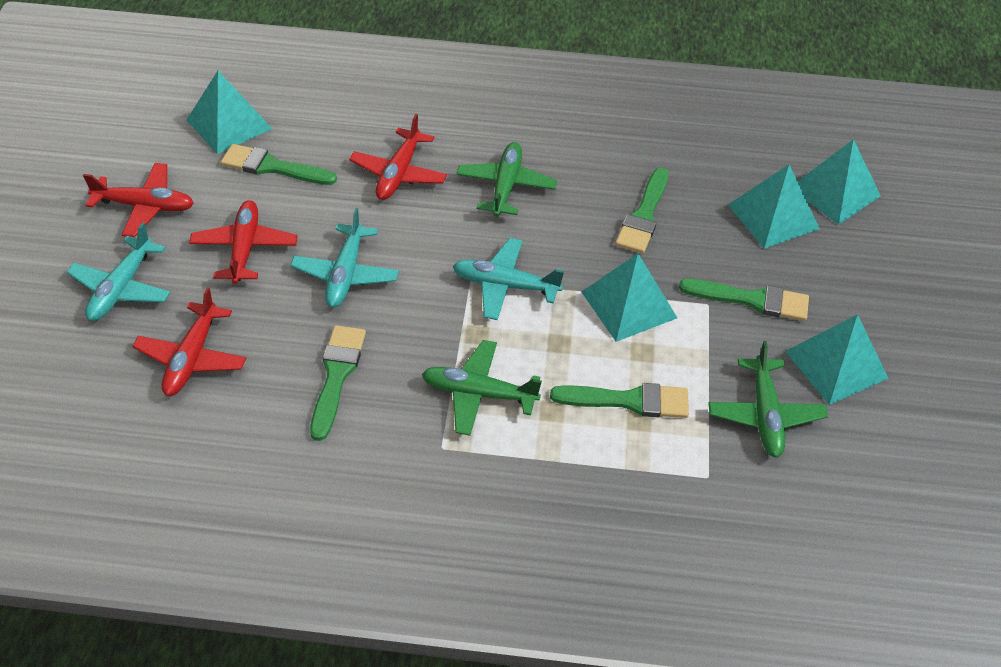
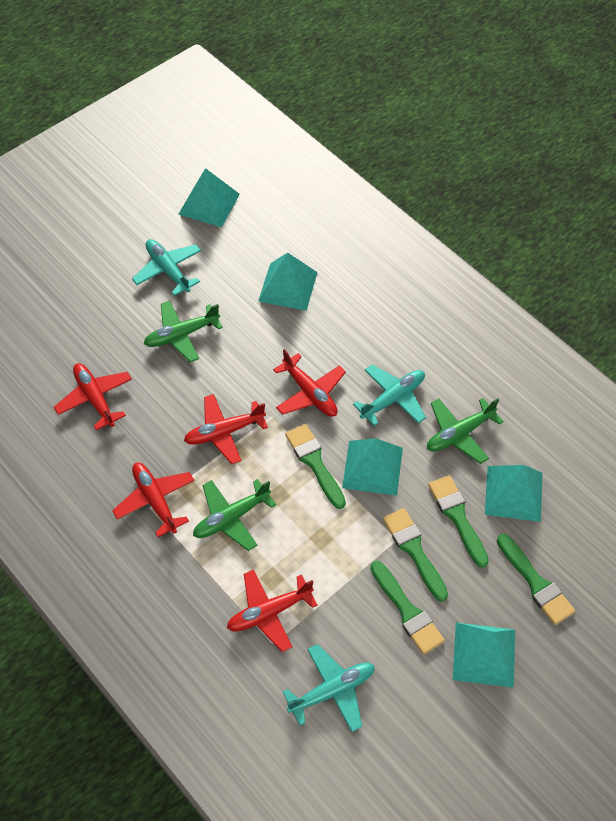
red plane: [83,163,194,237] [132,287,246,396] [189,200,298,284] [349,114,447,200] = 4 -> [54,363,132,430] [112,463,194,537] [184,394,268,464] [227,569,318,652] [273,349,346,417] = 5

